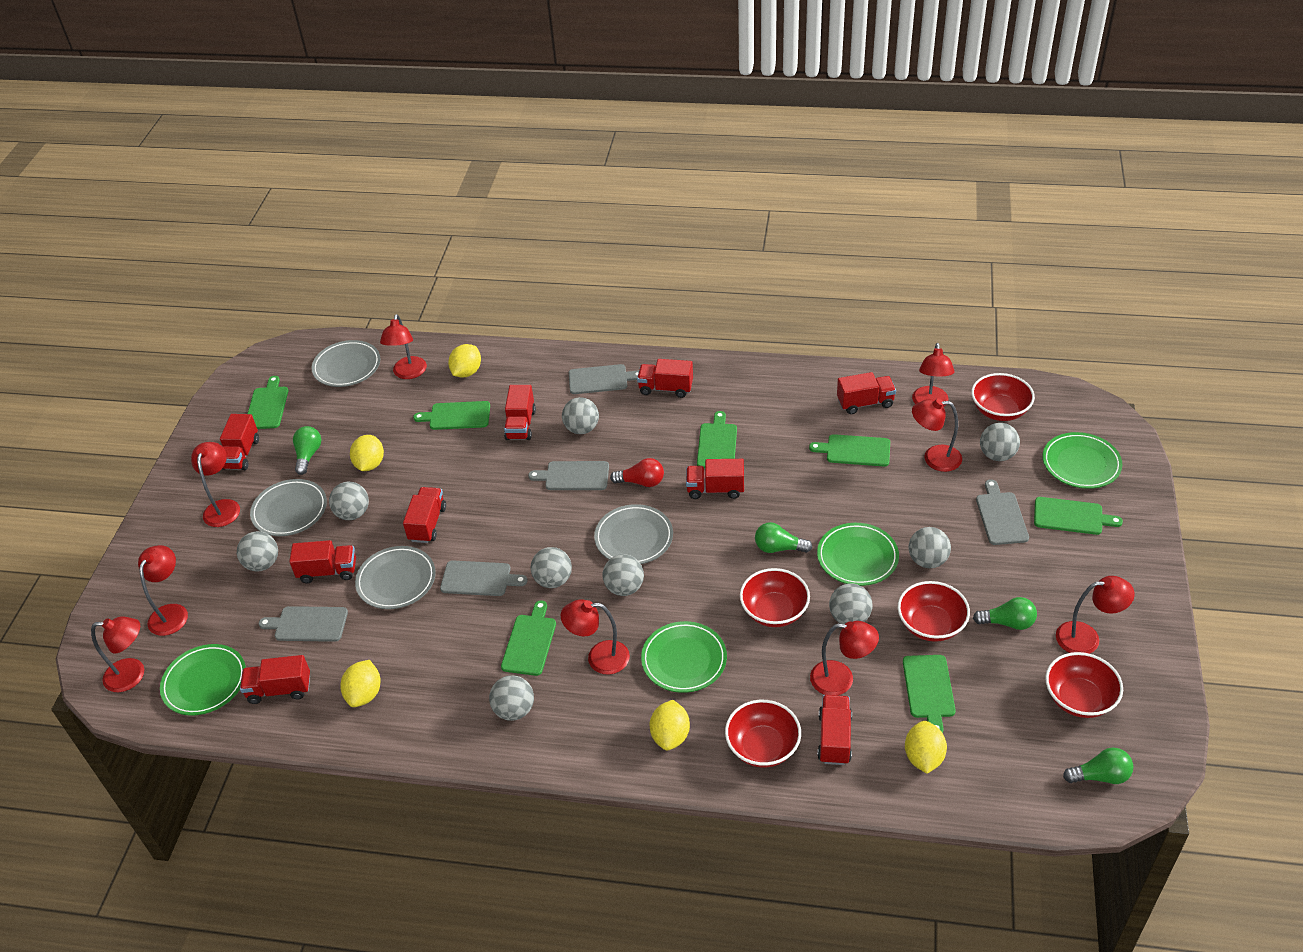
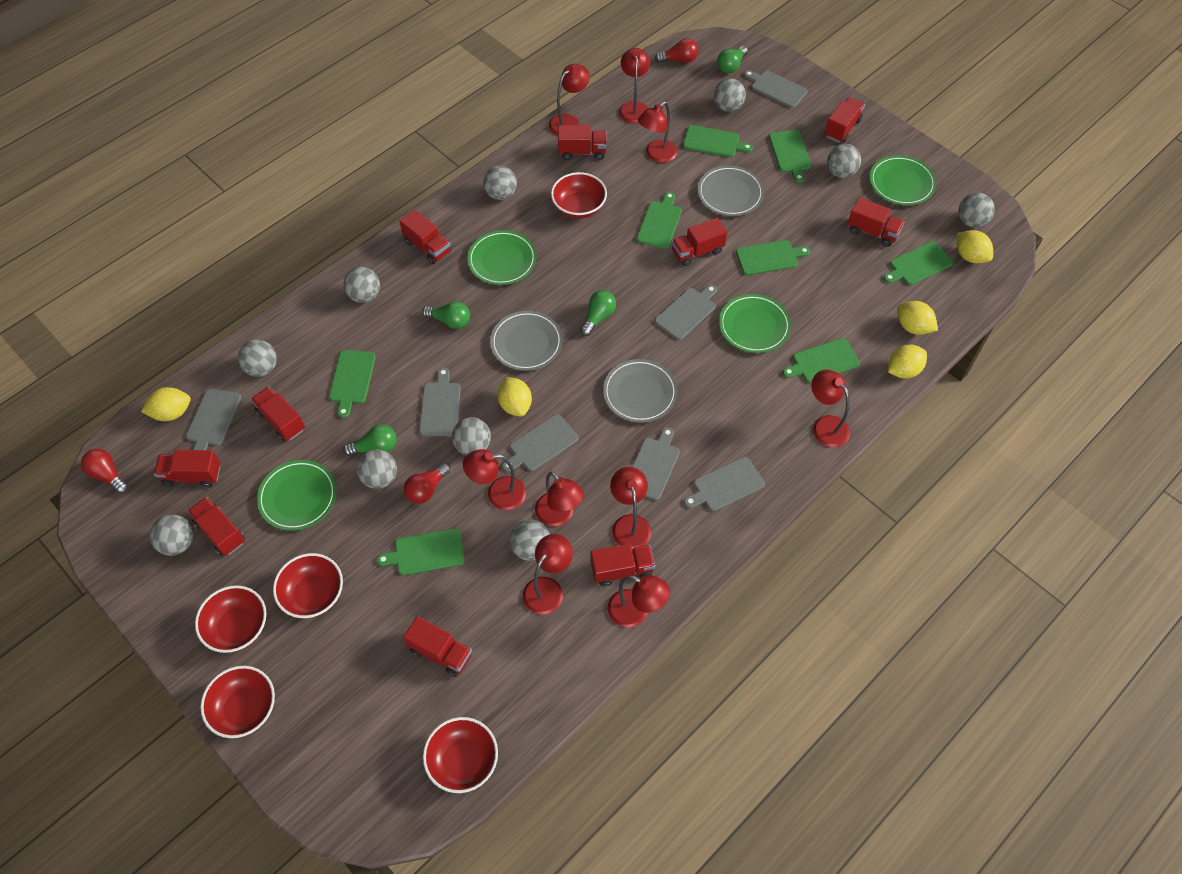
green cutting board: [248,376,288,429] [413,401,490,430] [501,600,556,676] [697,411,737,468] [809,434,890,466] [903,655,956,733] [1034,497,1123,535] = 7 -> [329,350,376,418] [377,529,464,575] [637,192,682,249] [683,125,753,157] [736,240,810,275] [769,130,811,183] [783,338,860,383] [884,241,953,285] = 8
grey ball: [237,531,278,571] [329,482,369,520] [489,675,534,721] [531,547,572,588] [562,397,599,434] [603,554,644,596] [829,583,872,624] [909,527,951,568] [980,423,1020,461] = 9 -> [149,515,193,556] [238,339,277,377] [343,267,380,303] [357,449,397,489] [452,417,491,455] [483,165,517,200] [510,520,550,561] [714,78,746,112] [827,144,861,178] [958,193,995,228] = 10
grey cutting board: [259,606,348,642] [440,560,528,596] [528,461,609,490] [569,364,639,394] [976,479,1029,545] = 5 -> [186,388,241,450] [419,368,461,436] [503,414,578,472] [632,427,680,500] [655,285,717,340] [684,457,765,511] [744,70,808,108] = 7
grey plate: [250,479,327,536] [311,340,380,387] [355,546,436,609] [594,504,673,564] = 4 -> [490,311,563,371] [603,359,677,423] [698,166,764,216] = 3
red light bulb: [610,458,664,487] = 1 -> [81,449,128,494] [404,462,450,504] [655,38,698,63] = 3
red truck: [220,414,259,470] [240,655,310,704] [289,540,356,583] [403,487,446,543] [504,385,536,440] [637,359,693,398] [686,459,744,499] [817,695,852,765] [837,372,896,414] = 9 -> [154,450,220,488] [187,497,245,556] [251,386,305,441] [399,210,451,264] [403,616,472,677] [558,125,607,160] [591,544,655,586] [671,218,727,266] [824,97,865,143] [847,197,905,247] = 10

